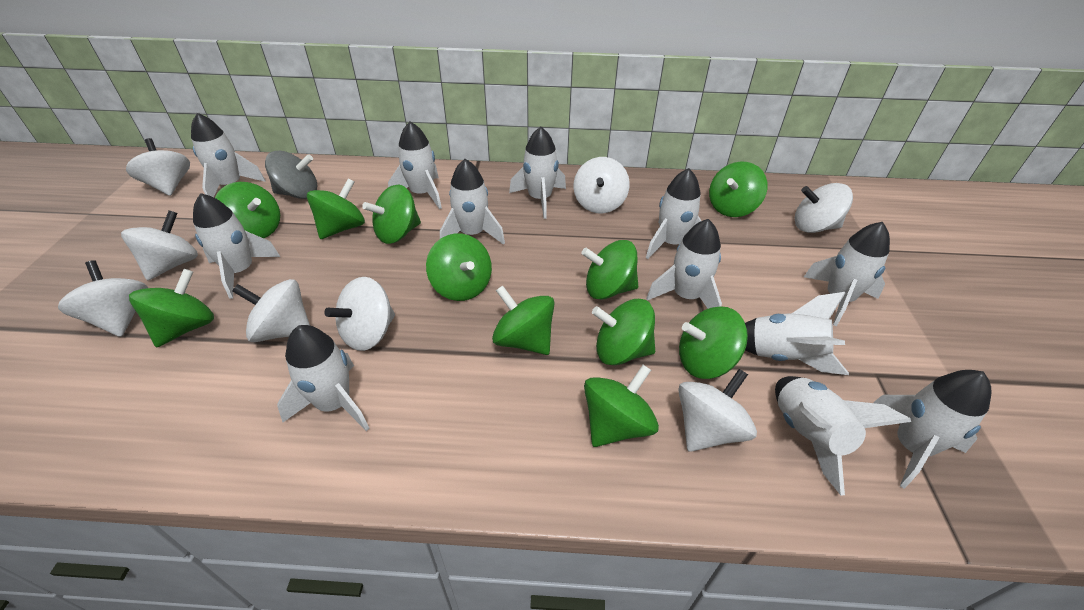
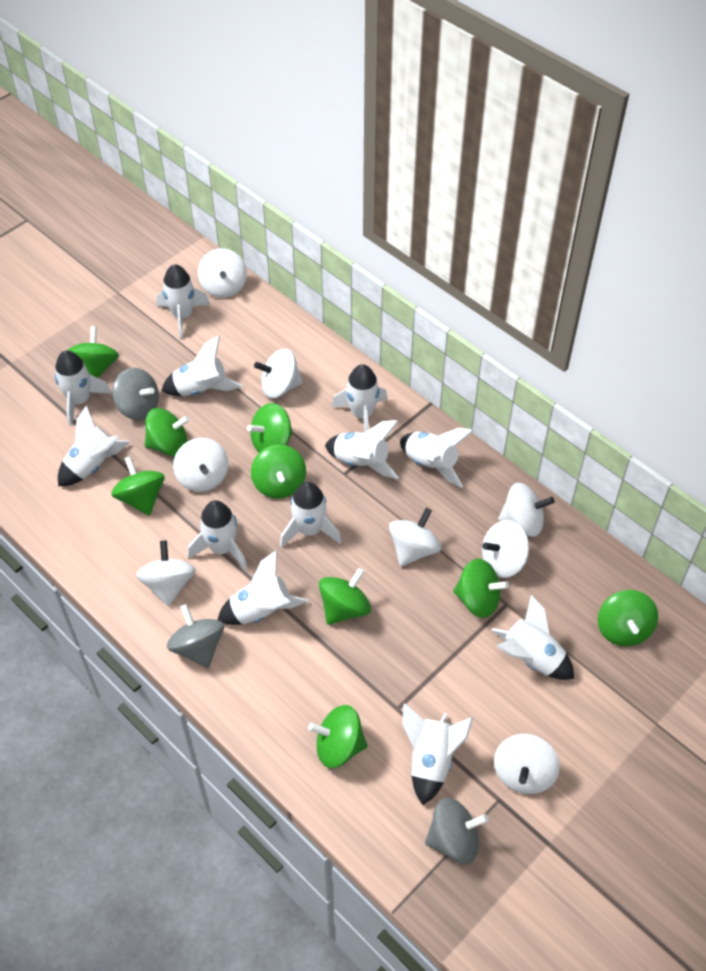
green spinning top: [129,269,214,347] [215,182,280,238] [307,178,365,239] [362,185,421,244] [426,233,492,301] [492,285,554,355] [581,240,638,300] [584,365,659,447] [592,299,655,365] [679,306,748,379] [709,162,768,217] = 11 -> [68,326,119,378] [111,456,165,516] [145,408,190,456] [247,403,293,453] [251,445,306,499] [308,705,367,768] [319,568,371,625] [453,558,509,618] [598,590,658,646] = 9
grey spinning top: [265,151,317,199] = 1 -> [112,368,159,420] [167,604,224,668] [425,798,489,864] = 3

